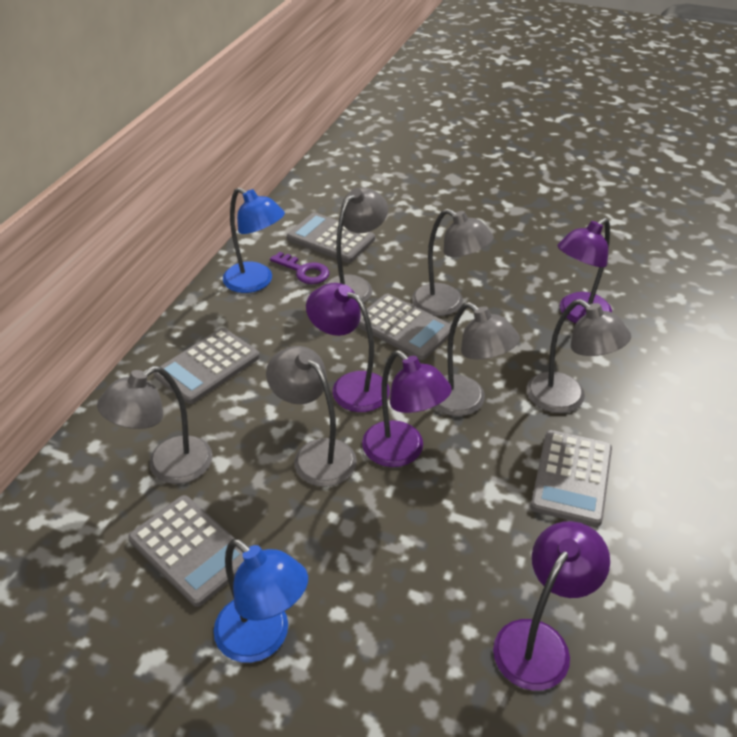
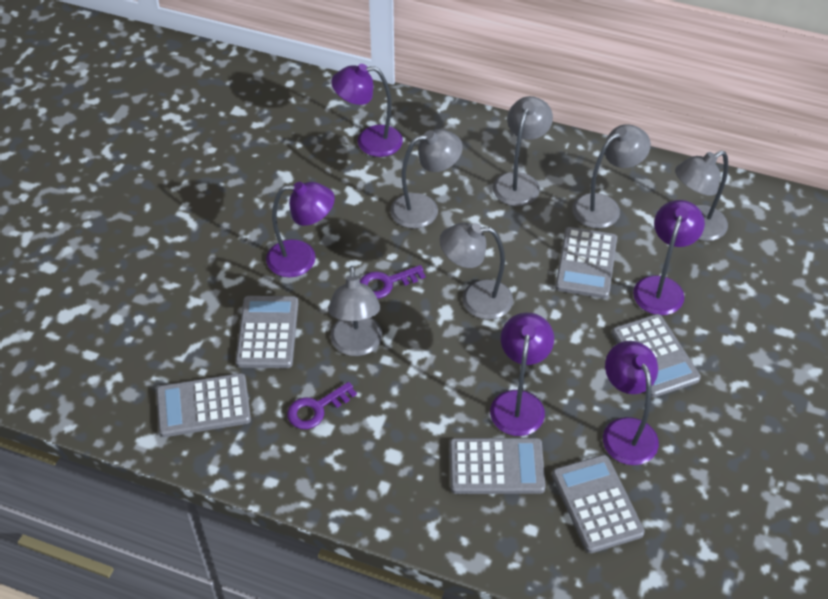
blue lamp: [214,539,308,663] [223,187,285,293] = 2 -> none = 0
grey calculator: [128,495,244,607] [153,328,260,404] [287,212,375,263] [357,294,452,360] [531,430,612,527] = 5 -> [156,373,251,437] [235,296,298,368] [449,438,546,494] [552,455,645,553] [555,227,617,299] [612,314,701,397] = 6
purple key: [270,252,329,284] = 1 -> [287,382,357,429] [360,265,425,299] = 2
purple lamp: [306,283,390,412] [362,350,452,467] [493,521,610,691] [557,218,612,323] = 4 -> [266,182,335,277] [331,64,403,157] [490,313,554,436] [603,341,659,465] [633,200,705,315] = 5

